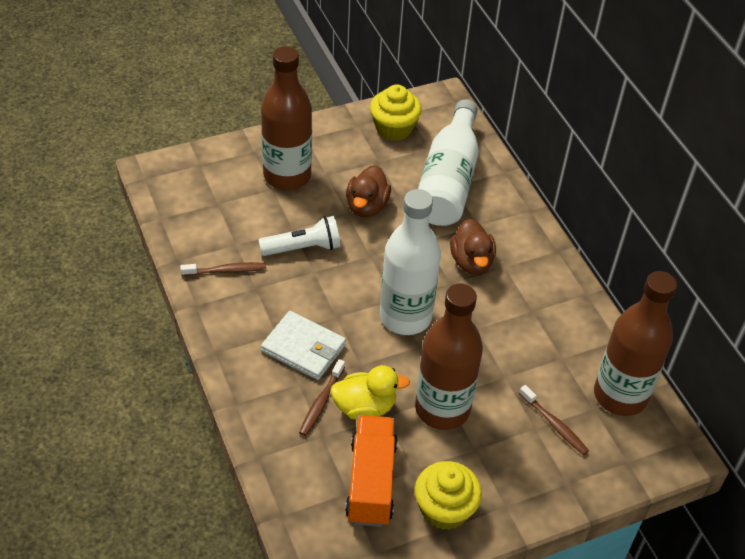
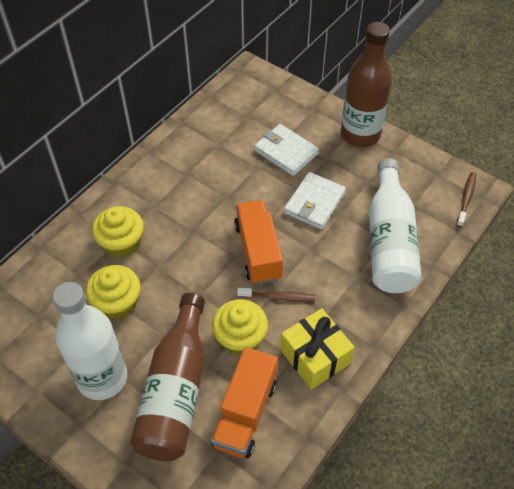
brown bottle: [261,46,312,190] [415,283,483,430] [594,271,677,416] = 3 -> [130,293,205,461] [341,22,392,147] = 2
brown duck: [346,165,391,217] [450,219,496,275] = 2 -> none = 0
brown toothbrush: [180,262,266,276] [299,359,345,436] [519,385,589,455] = 3 -> [237,288,315,302] [456,172,476,227] = 2
orange truck: [345,415,398,527] = 1 -> [211,347,278,458] [234,200,283,285] = 2
white flashlight: [258,216,341,256] = 1 -> none = 0
white wallet: [261,311,346,380] = 1 -> [254,124,319,176] [284,172,346,229] = 2
yellow cupcake: [370,84,422,141] [415,461,482,530] = 2 -> [86,265,141,320] [92,206,144,258] [212,299,268,356] = 3
yellow duck: [330,365,410,420] = 1 -> none = 0
yellow gift: none = 0 -> [281,308,355,390] = 1

